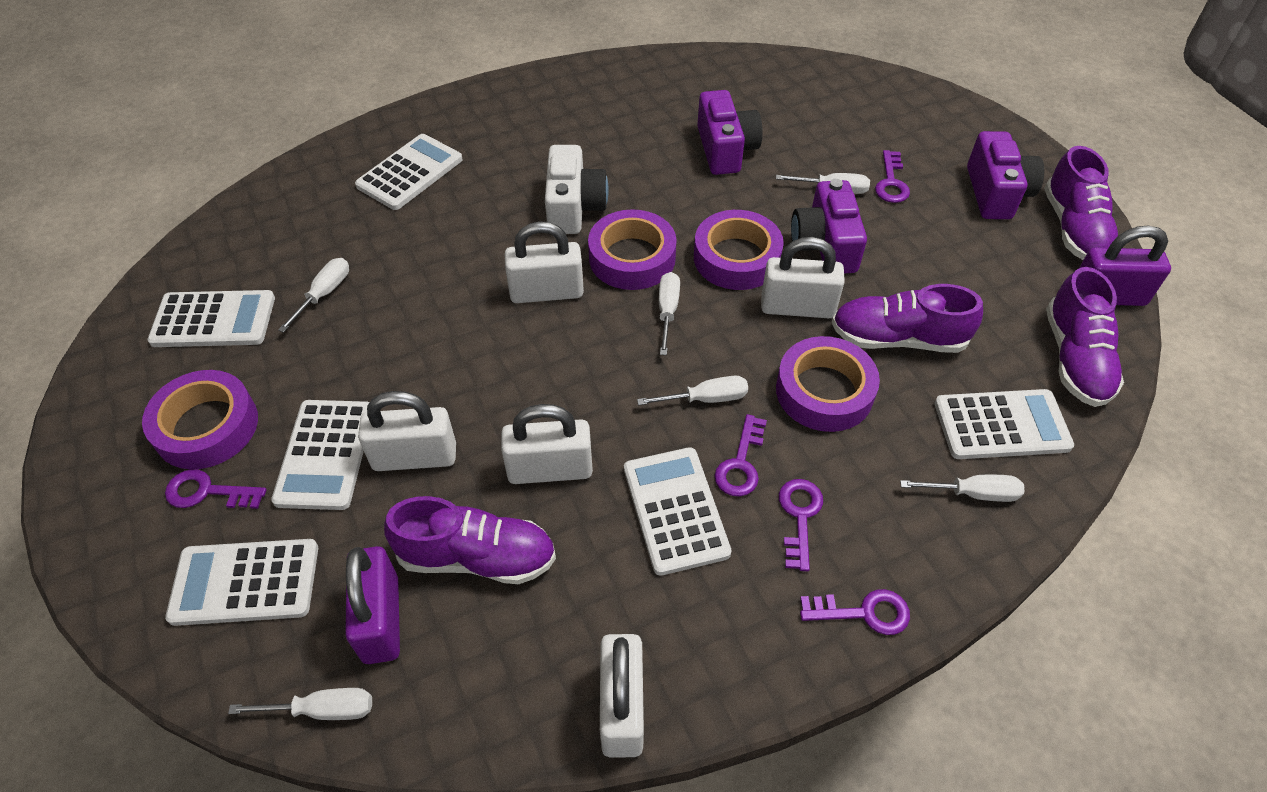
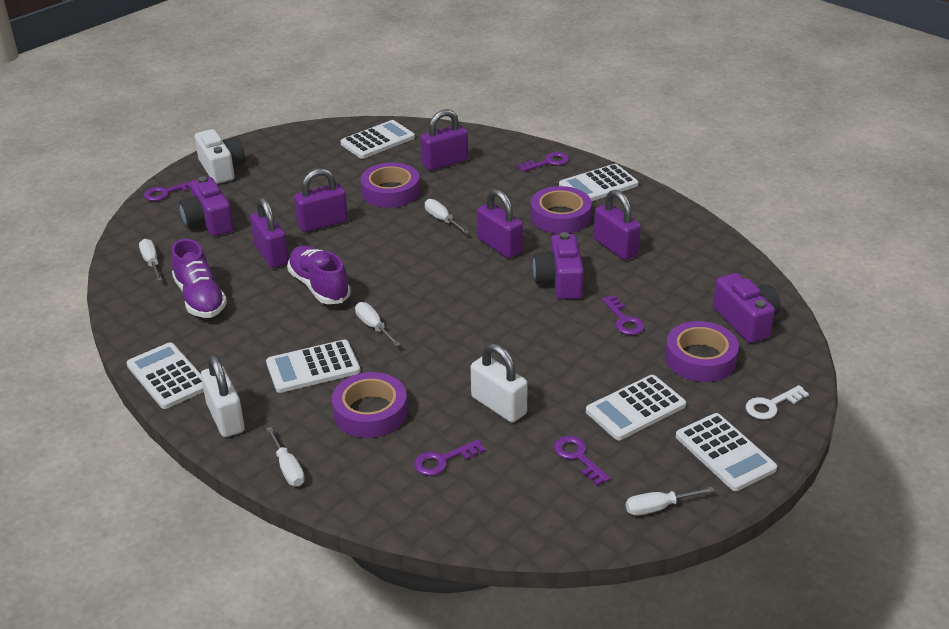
purple padlock: [345,546,400,664] [1079,225,1171,306] = 2 -> [250,197,289,268] [294,168,348,232] [420,109,468,170] [477,189,523,259] [594,190,641,260] = 5
purple shoe: [384,496,556,584] [832,284,983,353] [1044,146,1118,260] [1046,267,1124,407] = 4 -> [171,239,227,318] [287,245,351,304] = 2
white key: none = 0 -> [746,385,809,420] = 1
white padlock: [358,391,456,471] [501,404,593,484] [504,221,584,303] [600,634,644,758] [761,237,845,318] = 5 -> [201,354,245,437] [471,343,528,423] = 2
white screwdriver: [228,688,372,720] [278,258,349,333] [637,376,748,405] [659,272,680,355] [776,173,870,194] [900,475,1024,502] = 6 -> [139,239,162,281] [266,427,305,486] [355,302,400,347] [425,199,469,234] [626,487,714,516] = 5

